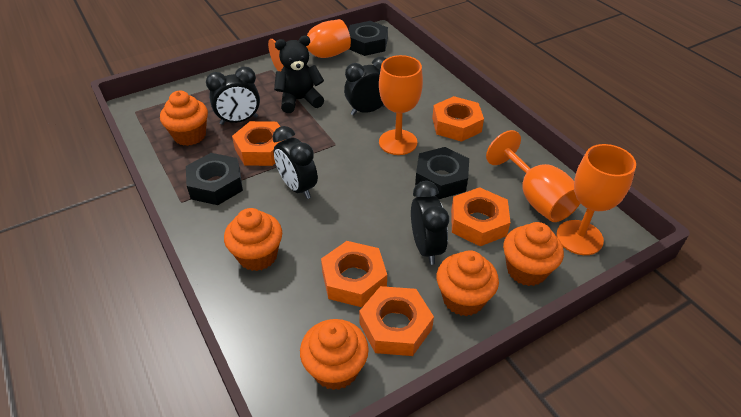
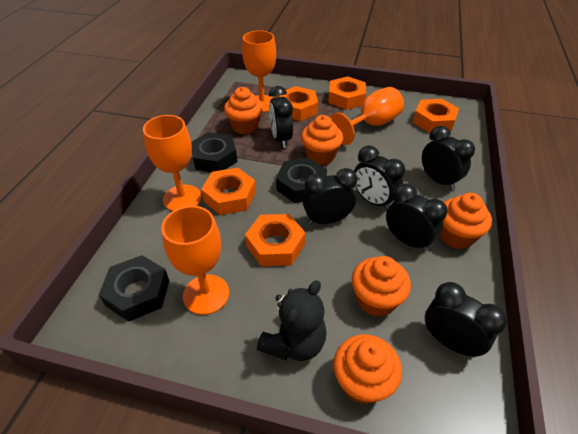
black clock: [206,67,260,125] [272,126,318,199] [344,57,387,115] [411,181,449,265] = 4 -> [269,86,293,148] [302,168,357,225] [354,145,405,210] [386,183,447,252] [422,126,475,190] [425,282,507,358] = 6

